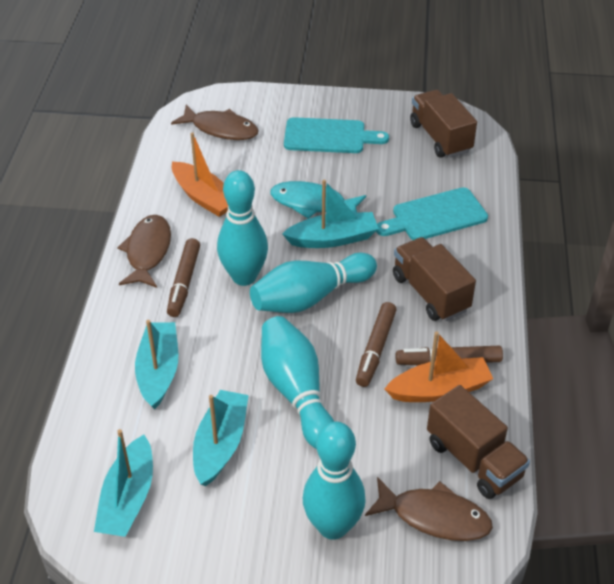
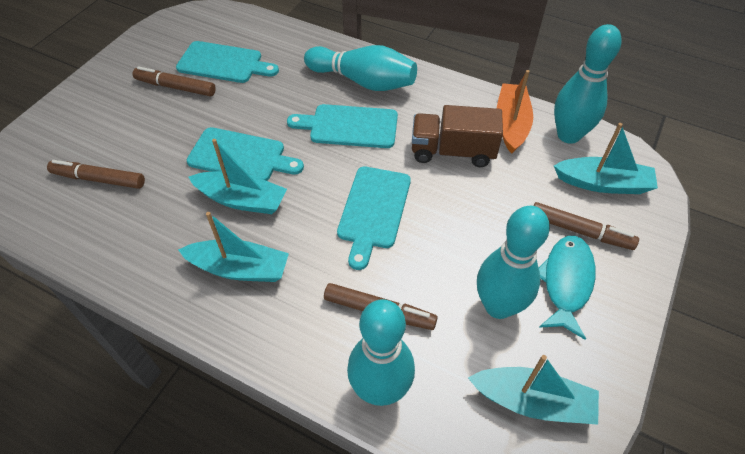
brown fish: [117,215,171,288] [171,105,259,140] [365,477,493,541] = 3 -> none = 0
brown marker: [167,238,200,317] [356,302,396,387] [395,346,503,365] = 3 -> [47,160,145,189] [133,66,216,96] [324,283,438,330] [534,202,639,250] = 4
brown truck: [393,237,476,321] [410,90,477,158] [427,385,530,499] = 3 -> [412,105,503,167] = 1
orange boat: [172,132,228,217] [385,331,493,402] = 2 -> [497,70,533,154] = 1
turquoise cutting board: [284,117,389,153] [376,187,488,240] = 2 -> [176,41,279,83] [187,127,304,181] [287,104,398,148] [337,167,411,270] = 4

